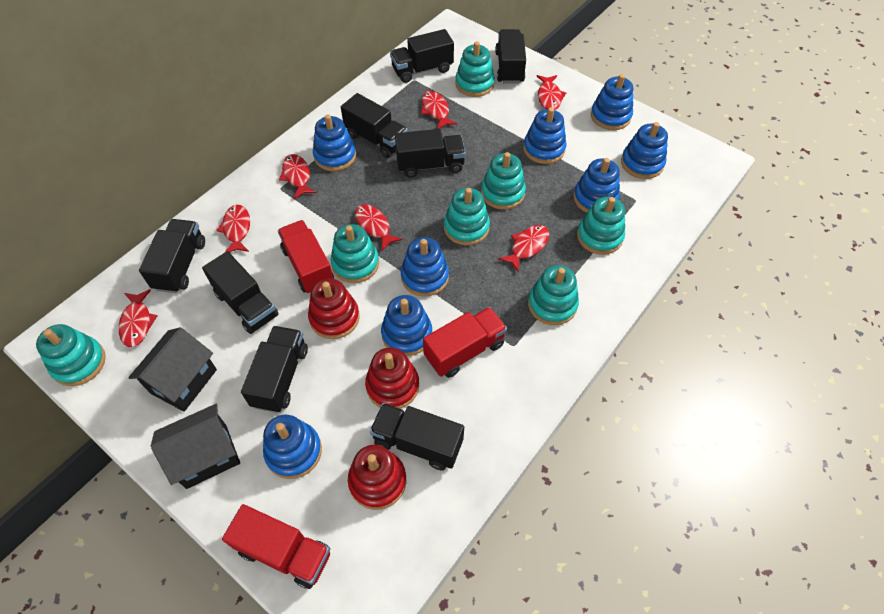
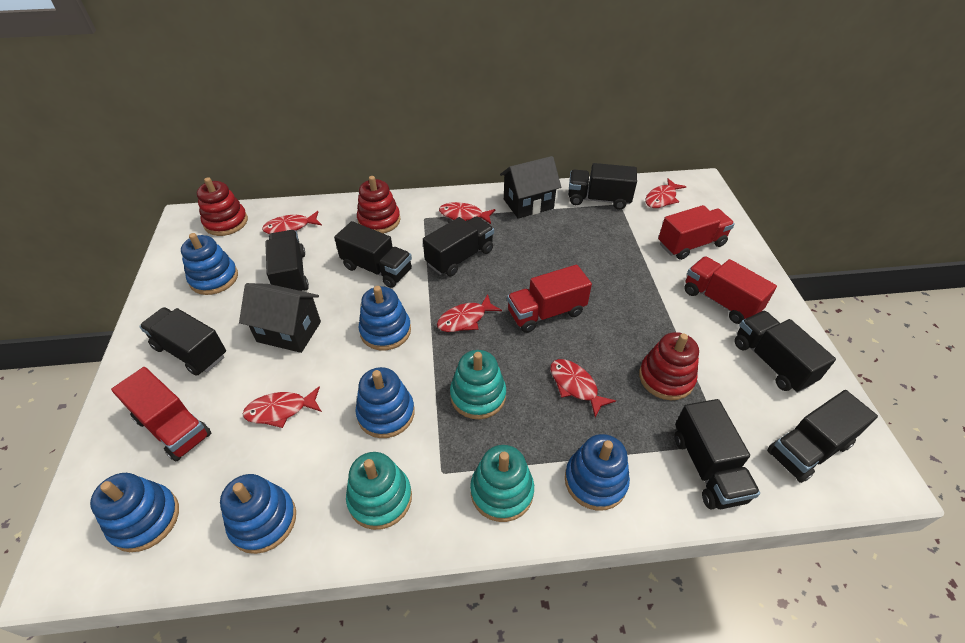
blue stacking toy: [263,415,322,479] [313,114,356,171] [381,295,432,356] [401,237,449,297] [523,107,567,164] [573,158,620,213] [591,74,633,130] [621,122,668,179] = 8 -> [90,473,179,552] [181,233,238,295] [220,474,296,554] [355,367,415,438] [359,286,411,351] [565,434,630,511] = 6
red fish: [119,289,158,347] [216,205,250,253] [279,154,316,199] [355,204,403,251] [421,91,457,129] [498,225,549,272] [537,75,566,110] = 7 -> [243,386,322,428] [262,211,322,234] [437,294,502,332] [439,202,496,224] [550,359,616,417] [645,178,686,208] = 6
red truck: [222,504,330,589] [278,220,334,293] [423,307,507,378] = 3 -> [111,367,211,461] [507,265,592,333] [658,205,735,260] [684,256,777,324] = 4
turquoise stacking toy: [36,324,106,386] [331,224,379,283] [444,188,490,245] [455,41,495,97] [481,152,526,210] [528,265,579,325] [577,197,625,255] = 7 -> [346,452,412,530] [450,350,506,419] [470,445,534,522] = 3

